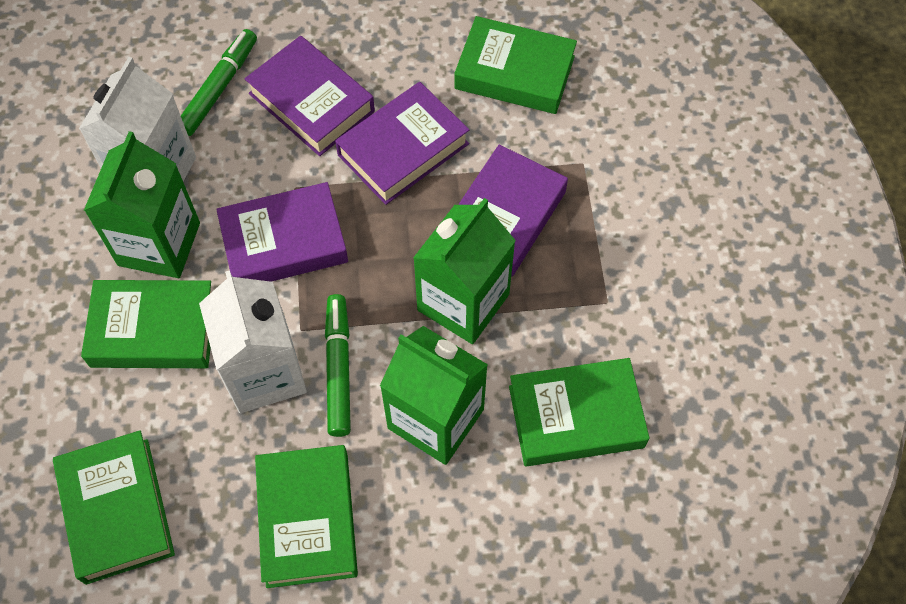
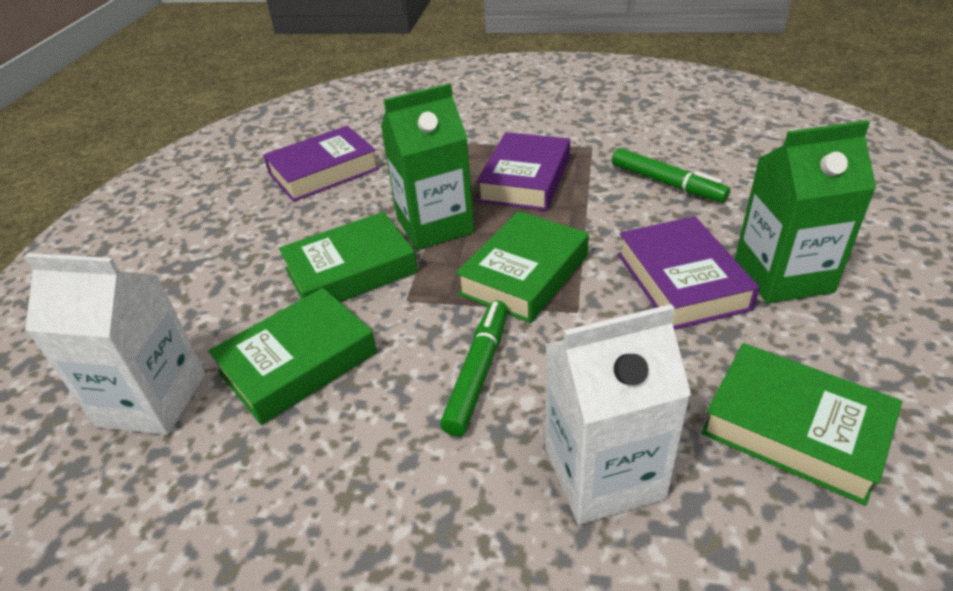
green book: [53,430,175,585] [81,280,211,368] [255,445,358,588] [454,16,577,114] [509,358,649,466] = 5 -> [208,288,377,425] [279,212,418,302] [456,211,589,323] [701,343,902,506] = 4
green carton: [84,131,200,278] [380,326,488,465] [413,198,516,344] = 3 -> [381,83,475,250] [735,120,876,303] = 2
purple book: [216,182,348,282] [245,36,375,156] [335,82,469,205] [458,144,568,276] = 4 -> [263,126,379,202] [476,132,570,211] [618,216,760,329] = 3

